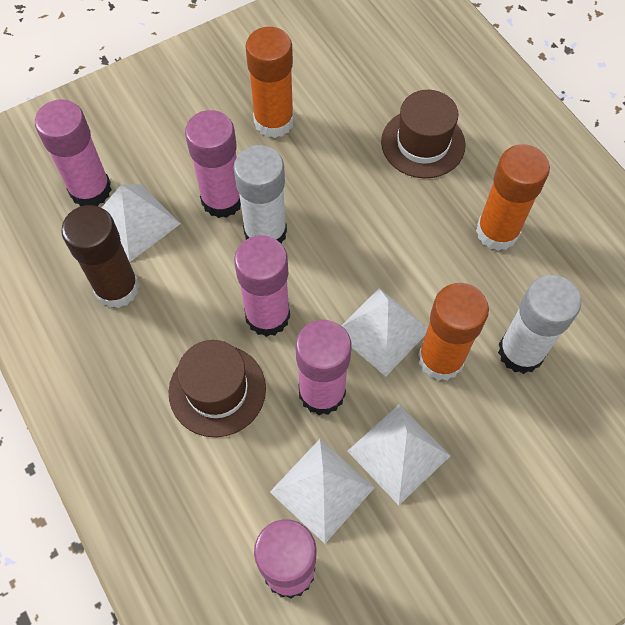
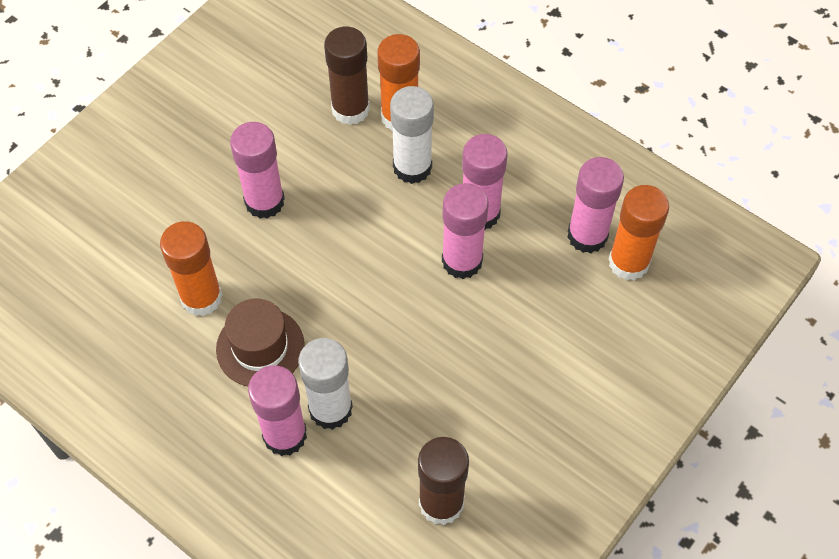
brown glue stick: [61,205,139,308] = 1 -> [324,27,370,125] [418,437,469,525] = 2
brown hat: [168,340,266,437] [381,90,466,178] = 2 -> [216,299,305,386] = 1
white pyramid: [102,184,180,262] [270,439,375,544] [341,288,428,376] [348,405,450,505] = 4 -> none = 0

